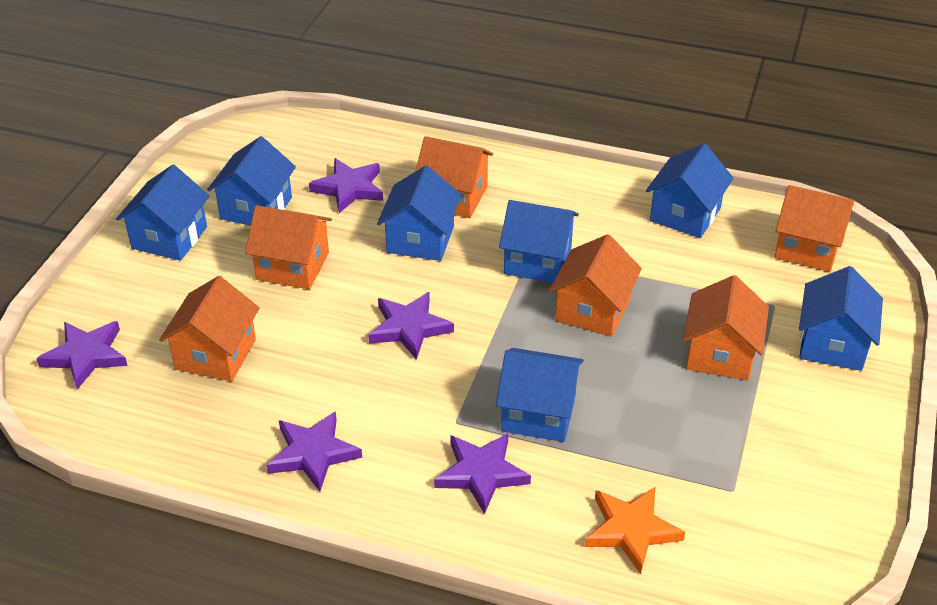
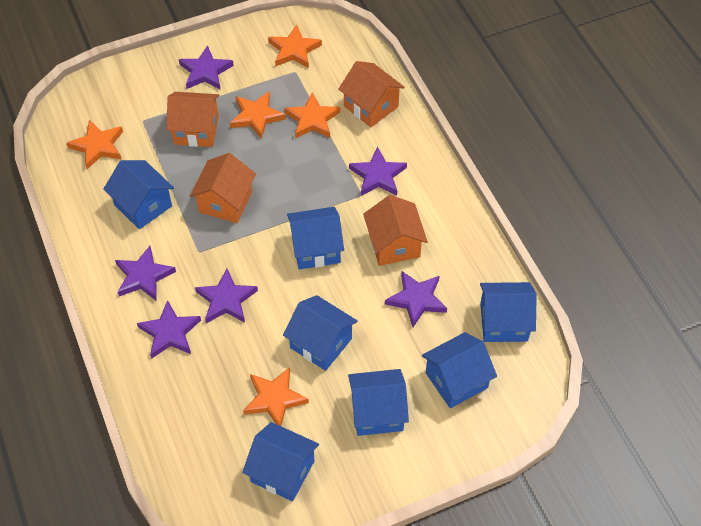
orange house: [159,276,260,381] [245,205,332,289] [415,136,493,218] [549,234,642,337] [683,275,769,381] [774,185,854,272] = 6 -> [166,92,219,147] [190,153,256,223] [338,61,405,127] [363,195,428,266] = 4
orange star: [585,486,685,574] = 1 -> [67,120,123,169] [230,91,286,139] [243,367,309,426] [268,25,322,68] [284,92,341,139] = 5
purple star: [36,321,128,389] [267,411,362,492] [309,158,383,213] [368,292,454,360] [434,433,531,514] = 5 -> [115,246,176,300] [137,300,201,359] [179,45,234,90] [195,268,258,323] [349,147,407,196] [385,271,447,327] = 6

